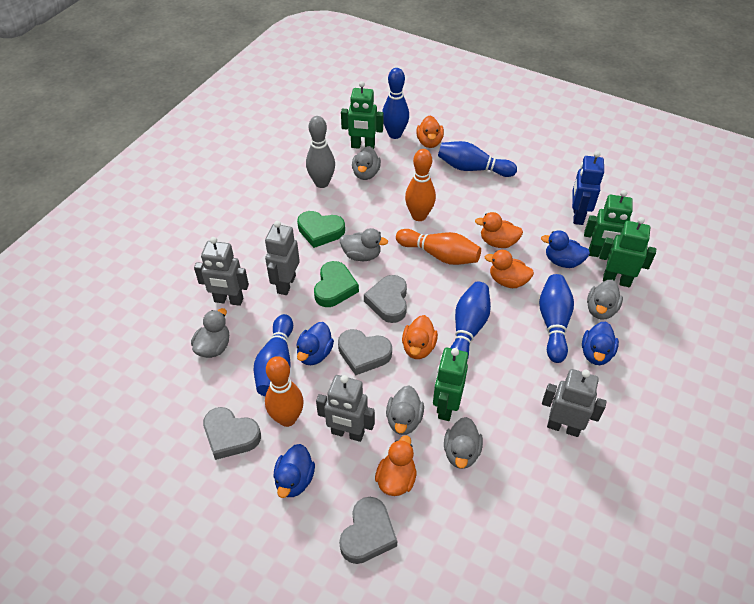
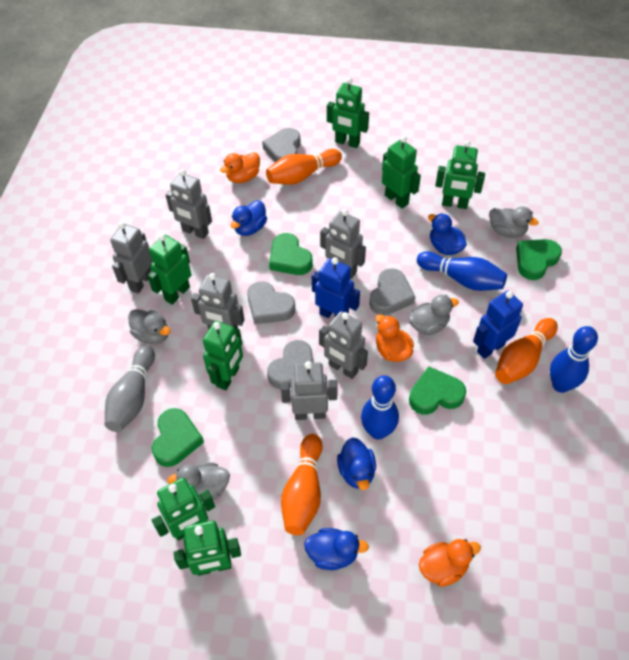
blue bowling pin: [254,314,293,396] [382,68,409,139] [438,141,517,177] [450,282,491,357] [539,274,574,363] = 5 -> [361,376,399,440] [417,251,507,291] [550,326,598,393] = 3
blue robot: [572,151,604,225] = 1 -> [312,257,360,318] [473,291,523,359] = 2
green heart: [297,211,345,248] [314,261,359,307] = 2 -> [152,408,204,467] [269,233,312,275] [409,366,466,414] [516,239,562,280] = 4
green robot: [341,81,383,149] [433,348,468,421] [584,190,638,259] [599,217,656,287] = 4 -> [147,234,192,305] [152,478,215,541] [174,521,241,576] [203,321,243,390] [327,78,369,148] [382,136,421,208] [435,141,485,209] = 7
grey duck: [191,308,229,358] [340,228,388,261] [352,146,381,180] [386,386,424,435] [444,417,483,469] [587,280,623,320] = 6 -> [128,309,170,344] [167,462,230,501] [409,295,459,335] [489,207,539,238] = 4
grey robot: [194,237,249,306] [265,221,300,295] [316,375,375,442] [542,369,607,437] = 4 -> [110,222,153,294] [166,170,212,239] [191,273,244,330] [281,361,338,420] [319,311,368,379] [320,209,366,279] = 6
orange duck: [375,435,417,496] [402,315,438,359] [416,116,444,148] [475,212,523,248] [485,250,534,288] = 5 -> [220,152,260,183] [376,314,414,362] [419,539,481,587] = 3

